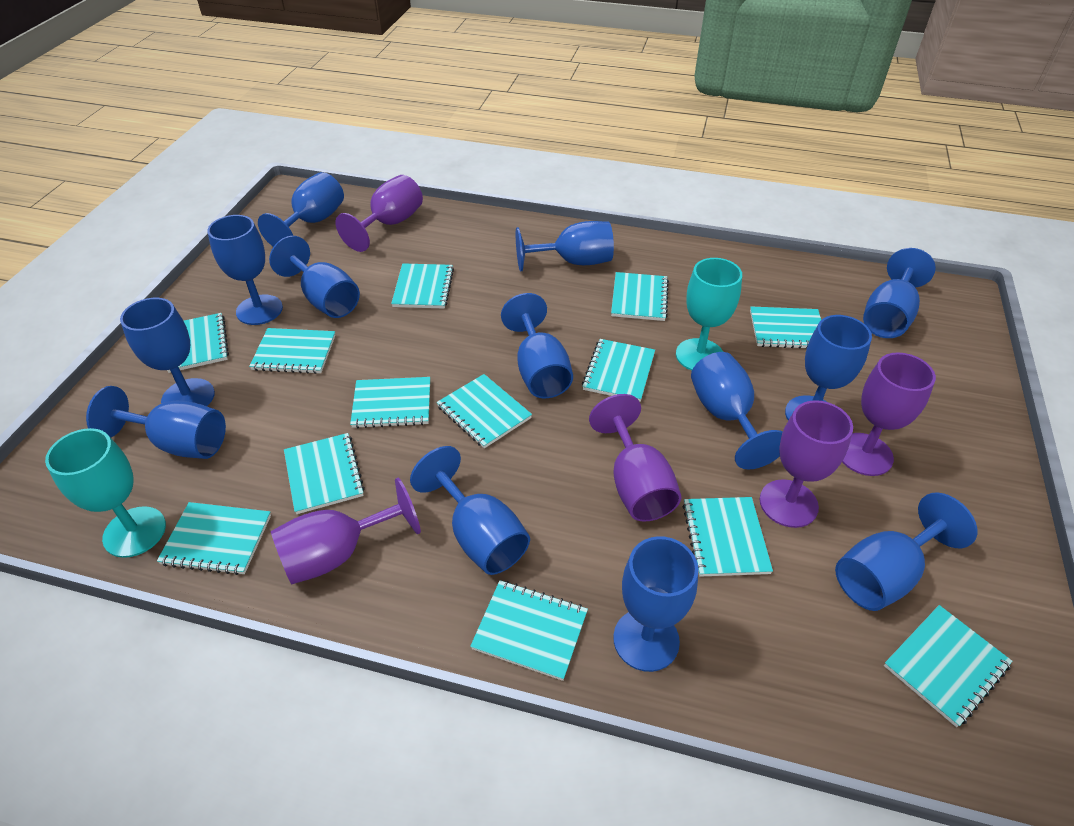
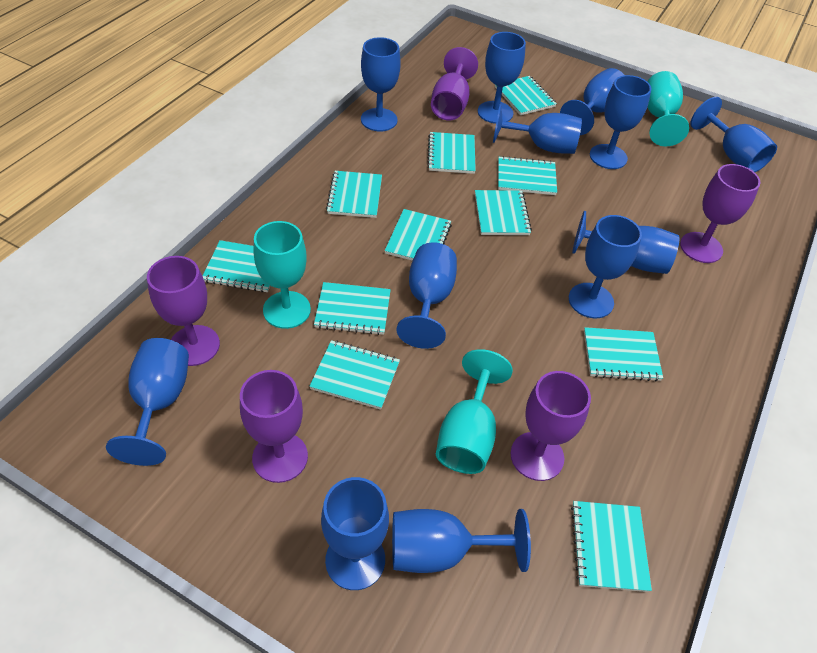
blue goblet: [86,386,226,459] [120,298,215,406] [207,215,283,325] [258,172,344,247] [269,236,360,318] [410,446,530,575] [501,293,573,398] [516,221,614,271] [613,536,698,672] [691,352,783,470] [785,315,872,420] [835,492,977,611] [863,248,936,338] = 13 -> [106,338,189,466] [321,477,389,590] [361,37,401,131] [392,509,531,573] [396,242,457,349] [478,32,526,124] [493,104,582,154] [560,68,624,135] [569,215,642,318] [572,211,680,274] [590,75,652,169] [691,97,777,172] = 12
turquoise goblet: [45,428,166,558] [676,258,742,371] = 2 -> [254,221,311,329] [436,349,513,474] [647,71,689,146] = 3
turquoise notebook: [157,502,271,575] [167,313,229,373] [249,328,336,374] [284,433,365,514] [350,377,430,428] [391,263,454,309] [437,374,532,448] [470,580,588,681] [582,339,655,402] [611,272,669,321] [683,497,773,577] [750,307,821,349] [884,605,1013,727] = 13 -> [203,240,270,292] [309,340,400,410] [314,282,391,335] [326,171,382,218] [385,209,452,261] [427,132,476,174] [475,190,532,235] [495,76,557,115] [498,156,557,195] [571,501,652,592] [584,327,663,381] = 11

